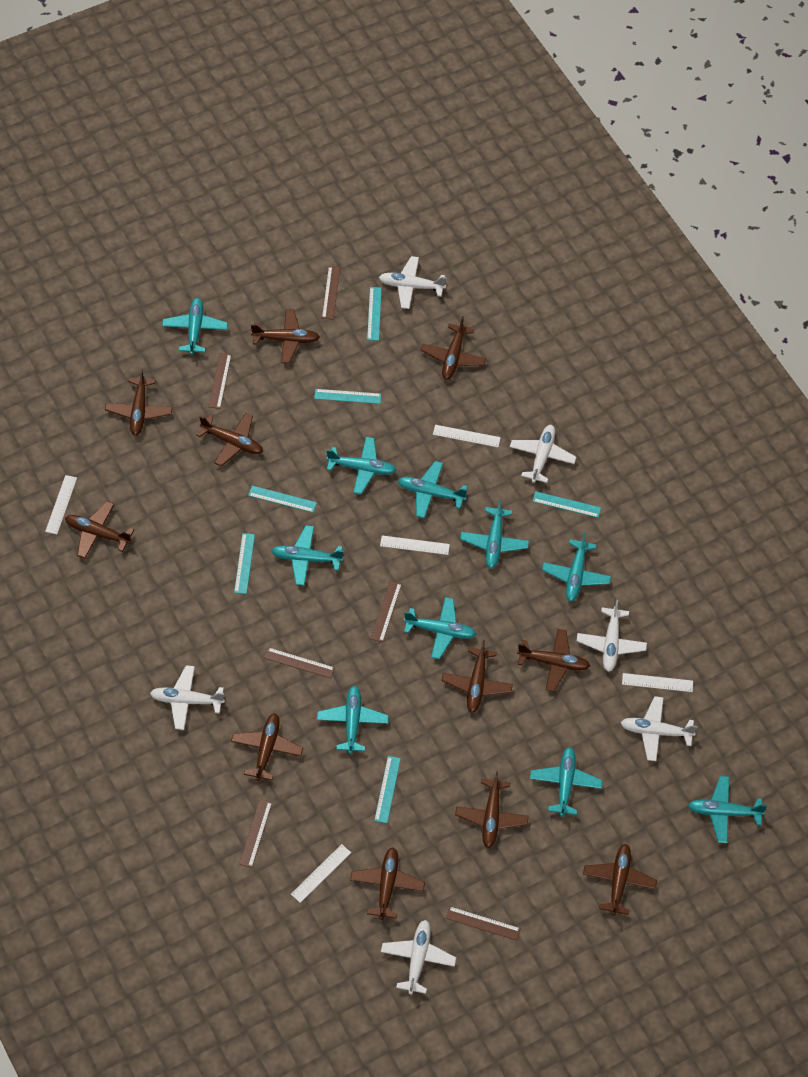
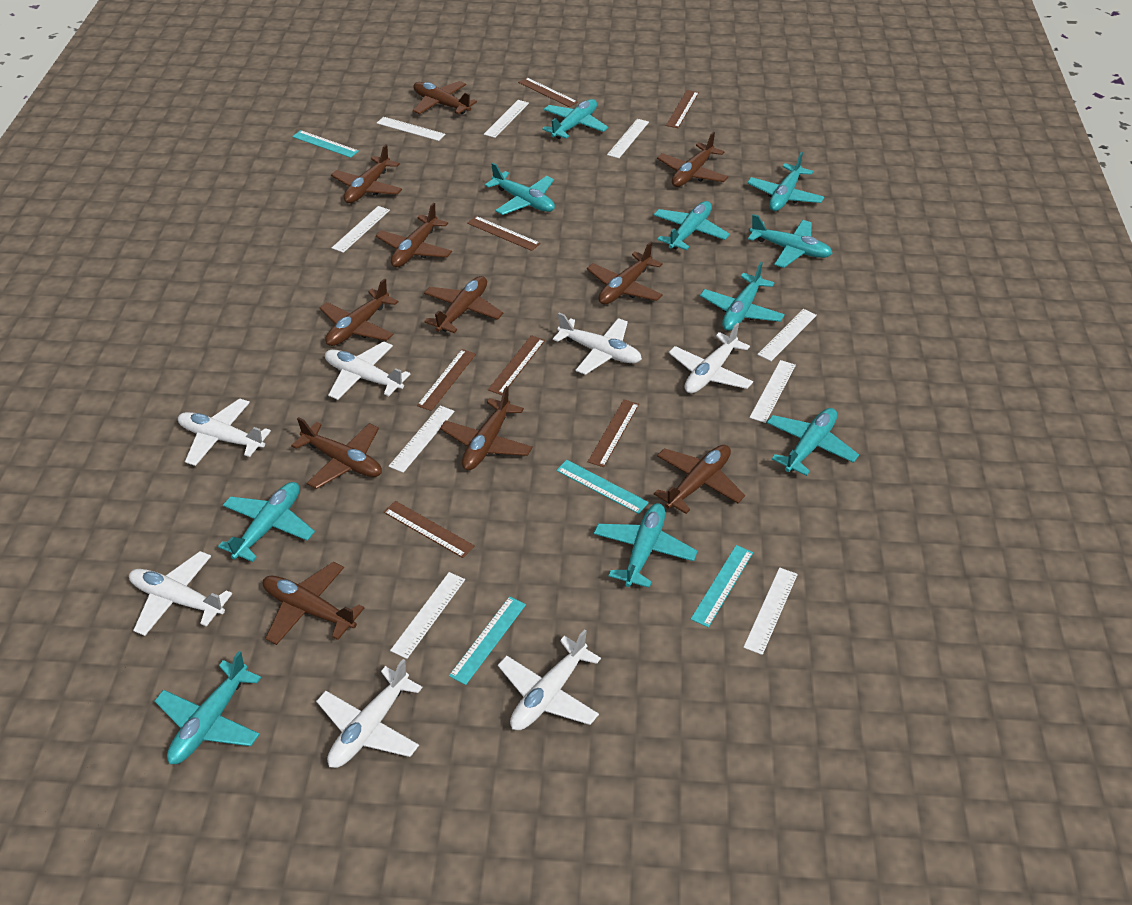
brown ruler: [209,353,232,409] [239,799,272,868] [264,647,335,678] [322,266,340,319] [371,581,402,642] [446,906,521,940] = 6 -> [384,501,475,558] [417,349,476,411] [467,216,540,251] [488,335,545,395] [518,77,578,107] [588,399,639,467] [666,90,699,128] = 7
turquoise ruler: [234,533,255,594] [248,486,317,513] [314,389,381,404] [367,287,382,341] [374,756,401,823] [533,491,601,518] = 6 -> [292,130,359,158] [449,596,526,685] [556,460,649,514] [691,545,753,627] = 4
white plane: [150,665,225,730] [379,256,447,309] [381,920,456,994] [510,425,576,483] [577,600,647,672] [621,696,698,761] = 6 -> [129,551,232,636] [178,398,271,466] [316,659,422,768] [325,341,410,400] [498,629,601,730] [553,313,642,375] [669,323,753,393] = 7
white ruler: [45,475,77,534] [291,844,351,903] [380,535,450,555] [433,425,501,447] [622,673,693,692] = 5 -> [332,206,390,253] [377,117,445,141] [389,406,455,473] [390,572,465,659] [484,100,529,138] [607,119,649,158] [743,567,798,655] [750,360,796,423] [757,309,817,361] = 9

